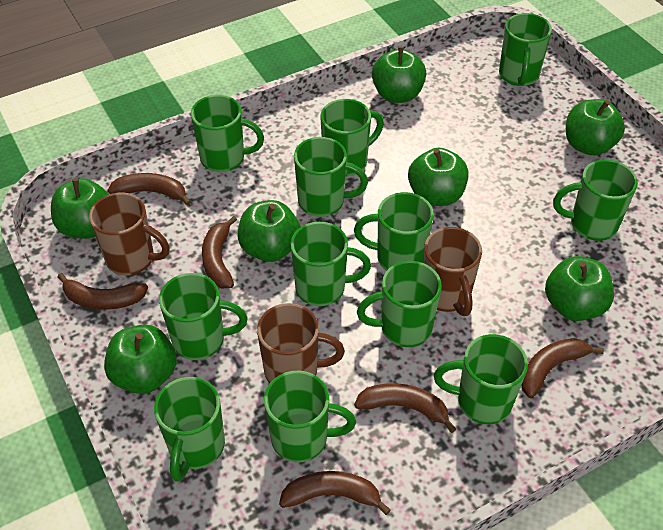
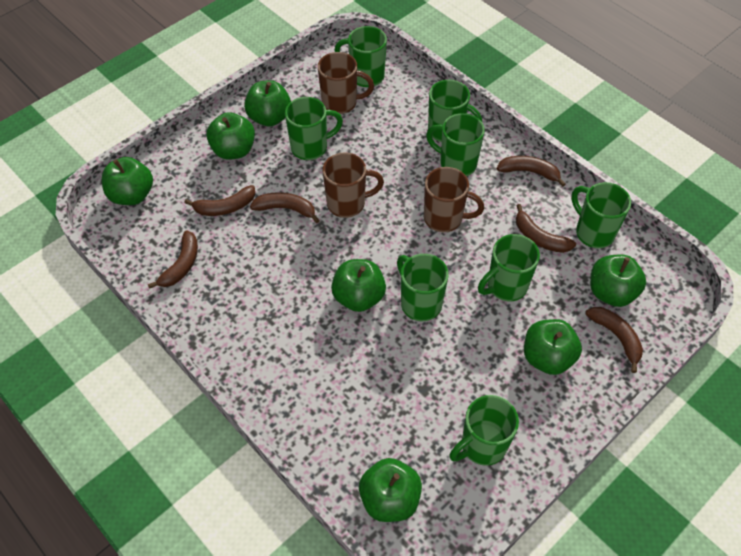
green mug: [154,377,225,482] [159,273,248,360] [191,95,264,172] [264,371,356,462] [291,222,371,306] [294,137,368,217] [320,99,384,176] [354,192,434,270] [357,261,442,347] [434,334,528,424] [499,13,552,86] [553,159,638,241] = 12 -> [285,97,343,160] [335,26,387,87] [397,254,449,321] [426,113,485,176] [428,80,482,142] [449,395,519,466] [478,234,540,301] [572,182,631,248] = 8

